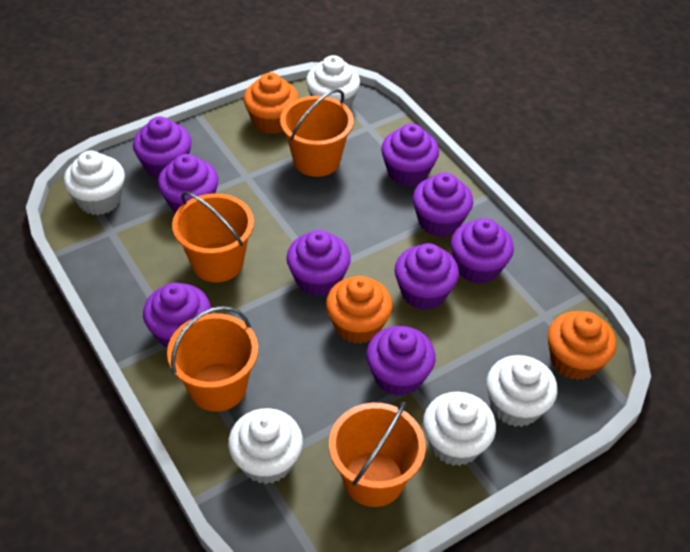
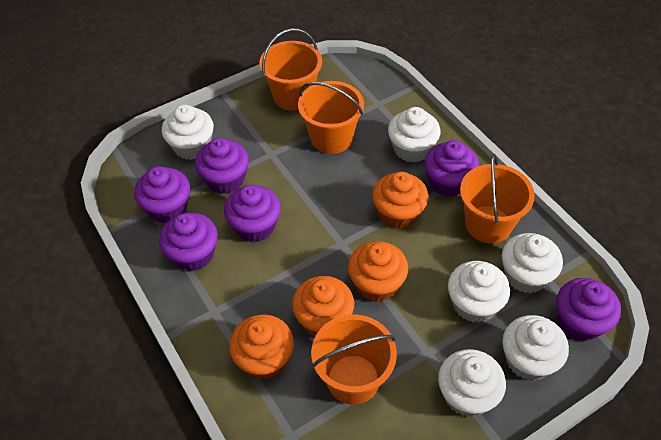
orange cupcake: [244,72,299,134] [326,276,393,344] [548,311,616,380] = 3 -> [229,314,294,380] [292,276,354,337] [348,241,408,302] [372,172,429,229] = 4
purple cupcake: [133,116,192,179] [143,283,211,348] [158,154,219,213] [286,230,351,297] [366,326,436,396] [381,123,439,187] [395,243,459,310] [413,172,473,237] [451,218,514,284] = 9 -> [134,166,190,223] [159,213,218,271] [195,138,249,194] [224,185,281,242] [424,140,479,197] [556,278,621,341] = 6
white cupcake: [64,151,125,215] [228,408,303,484] [306,55,360,108] [423,392,496,466] [486,355,557,427] = 5 -> [162,105,214,160] [388,107,440,163] [438,349,506,417] [448,261,510,323] [502,233,563,293] [502,315,569,381] = 6

